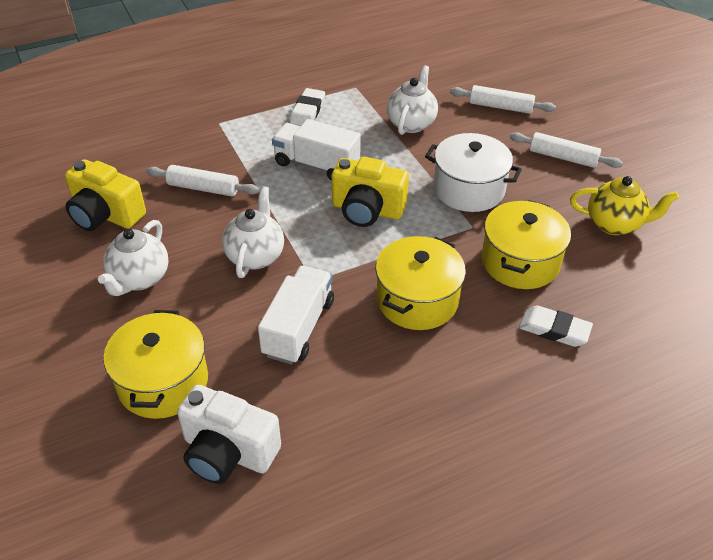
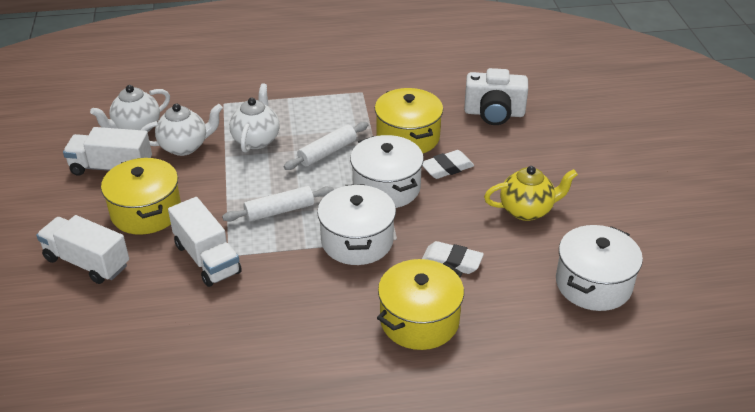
white pot: [425,133,522,212] = 1 -> [317,184,396,265] [350,135,424,208] [556,225,643,311] = 3
white rolling pin: [146,165,260,196] [450,85,556,114] [510,132,623,168] = 3 -> [222,186,334,222] [284,122,368,170] = 2
white truck: [258,266,334,364] [272,119,361,181] = 2 -> [36,215,129,284] [63,127,152,176] [168,197,242,287] = 3
yellow camera: [65,159,146,231] [332,157,409,227] = 2 -> none = 0

